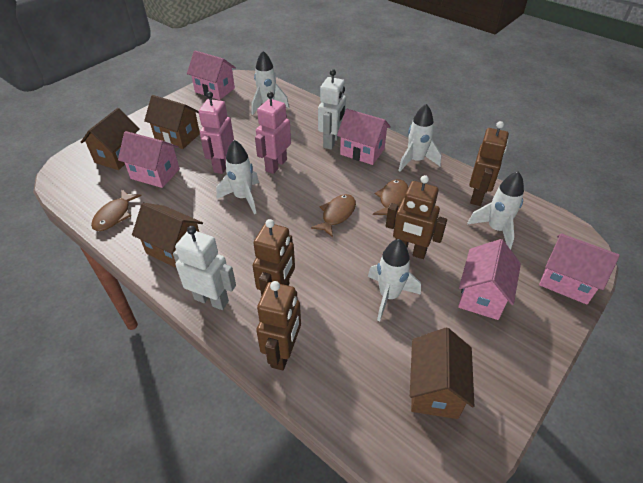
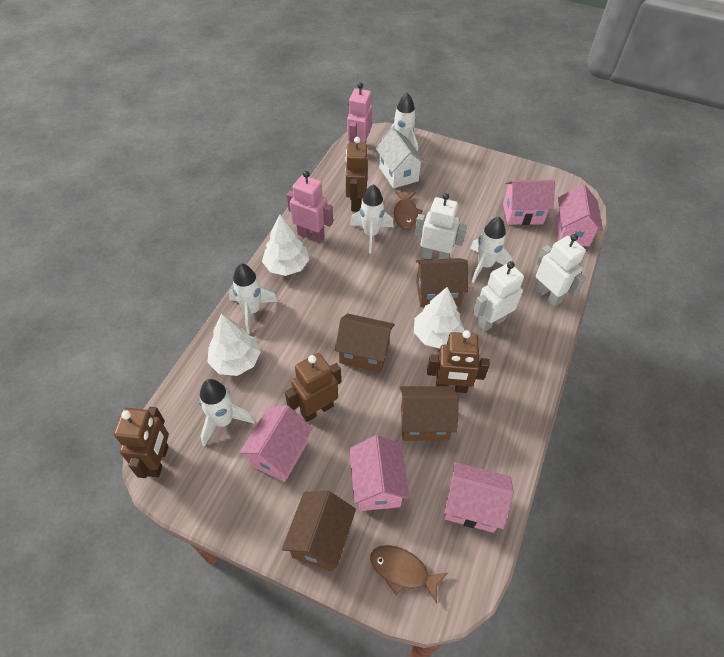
brown fish: [91,189,142,231] [311,194,356,238] [373,179,408,215] = 3 -> [370,545,448,604] [394,191,423,229] = 2
white house: none = 0 -> [376,128,426,189] = 1
white robot: [173,226,236,310] [318,69,346,150] = 2 -> [415,193,467,260] [473,261,524,332] [535,234,586,307] = 3
white tree: none = 0 -> [207,314,261,376] [262,214,309,276] [414,287,464,348] = 3

